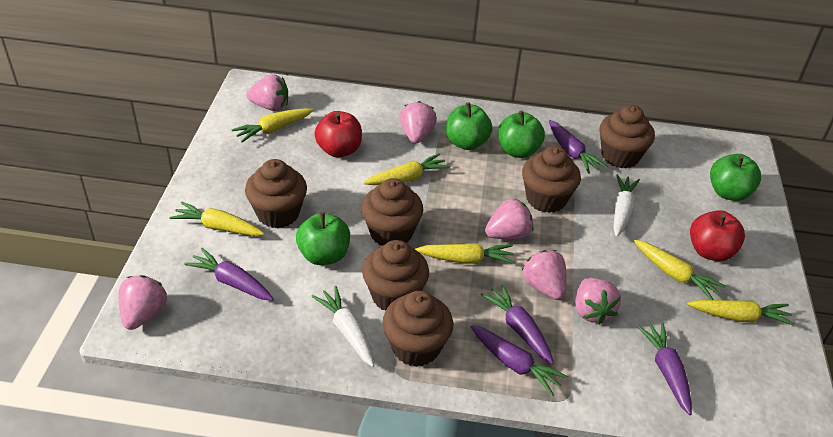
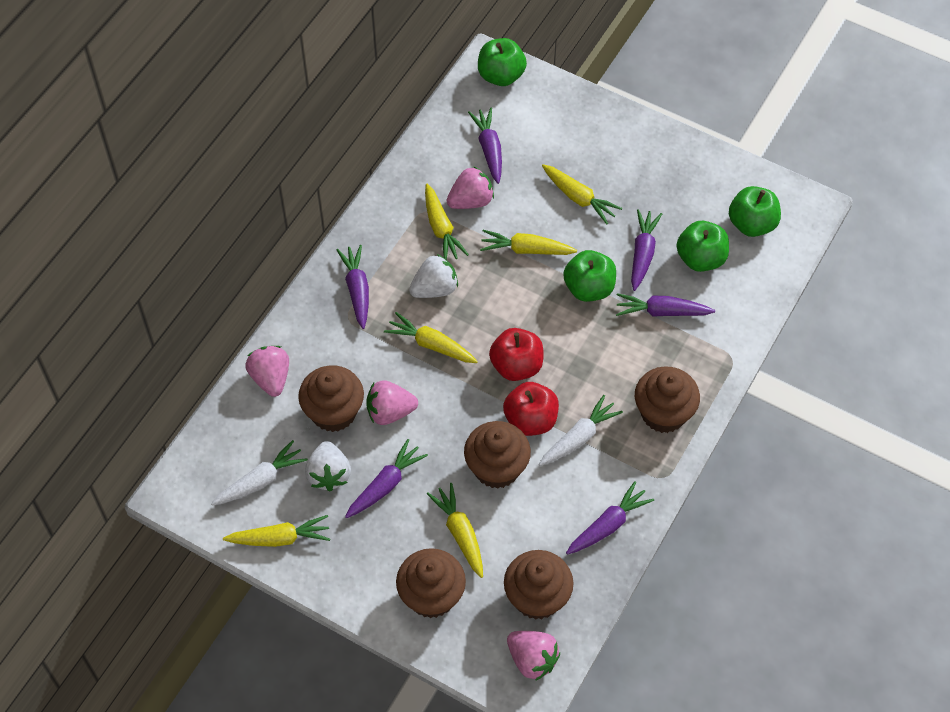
brown cupcake: [245,159,307,228] [361,178,423,246] [362,240,429,311] [383,291,453,367] [522,146,581,213] [599,105,655,168] = 6 -> [298,365,364,432] [396,548,466,618] [464,421,531,489] [504,550,574,620] [635,366,700,433] = 5
pink strawberry: [119,275,167,330] [246,74,288,111] [400,101,437,144] [485,198,533,239] [522,250,567,300] [575,278,621,325] = 6 -> [245,346,289,397] [366,380,418,425] [446,166,494,209] [507,631,560,681] = 4
purple carrot: [184,248,274,301] [471,325,568,396] [481,284,554,364] [549,120,607,174] [637,322,692,415] = 5 -> [336,245,369,329] [345,439,428,518] [468,108,502,184] [566,481,654,555] [616,293,715,317] [631,209,662,291] = 6
white strawberry: none = 0 -> [305,441,351,492] [409,254,458,298] = 2

